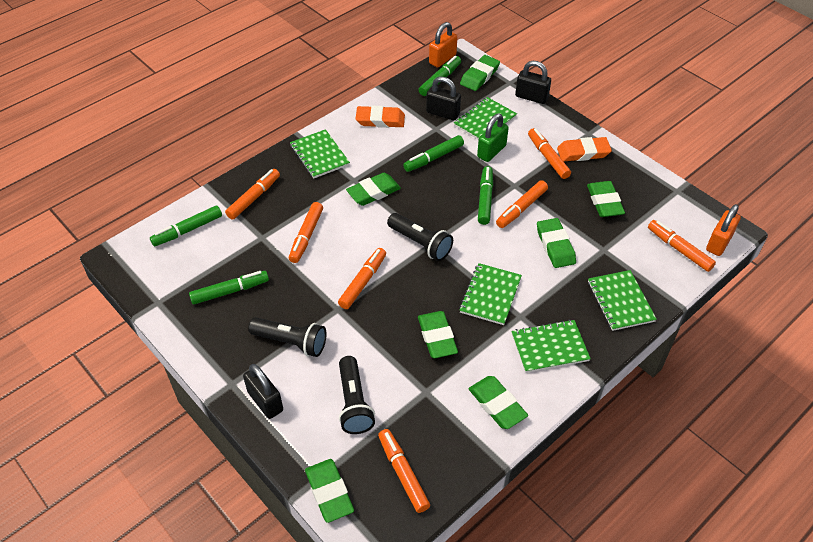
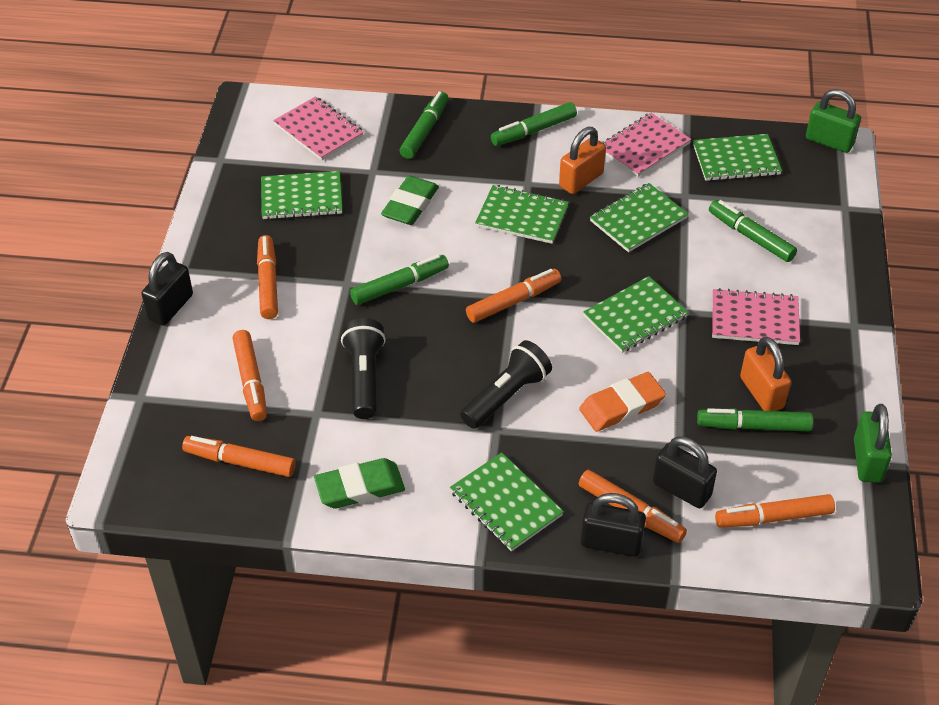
black flashlight: [248,317,327,357] [339,356,375,434] [387,213,453,261] = 3 -> [341,318,386,419] [460,340,552,429] = 2
green eraser: [305,459,354,523] [346,173,401,206] [418,311,458,358] [460,55,500,91] [469,376,528,429] [537,218,576,268] [587,181,625,217] = 7 -> [314,458,405,509] [381,176,439,225] = 2
green notebook: [290,129,350,178] [454,97,517,140] [459,263,522,325] [511,319,591,373] [588,270,657,331] = 5 -> [261,171,342,220] [450,452,564,552] [475,185,569,244] [583,276,689,353] [590,183,688,252] [693,134,782,181] = 6
green padlock: [477,114,509,162] = 1 -> [806,89,861,153] [854,404,892,483] = 2
orange eraser: [356,106,405,128] [557,137,612,162] = 2 -> [579,372,666,432] = 1
orange marker: [225,169,280,220] [289,202,323,263] [338,248,386,309] [378,429,430,513] [496,180,548,228] [528,128,571,179] [648,220,716,272] = 7 -> [182,436,296,477] [233,330,267,421] [257,235,278,319] [466,269,561,323] [579,470,687,543] [715,494,835,528] = 6
pink notebook: none = 0 -> [273,96,364,160] [602,113,691,177] [712,288,800,345] = 3

